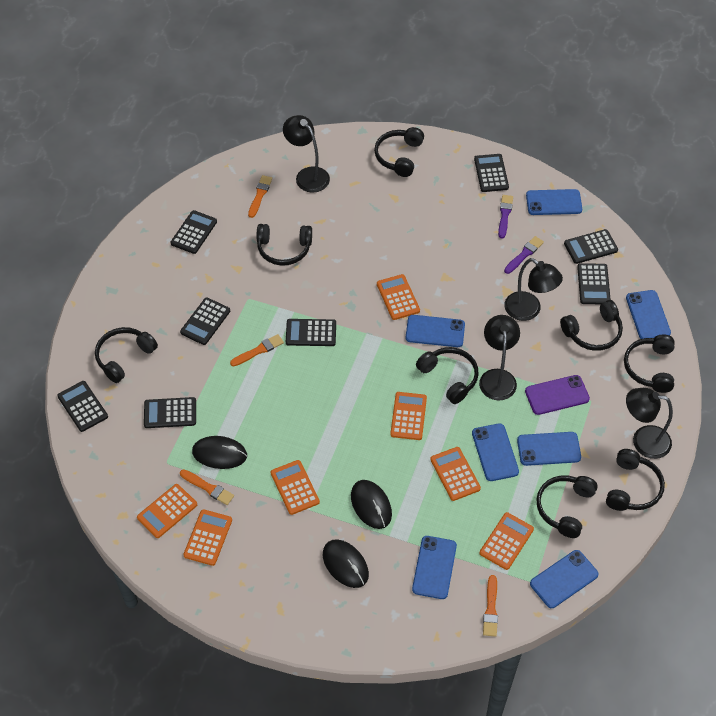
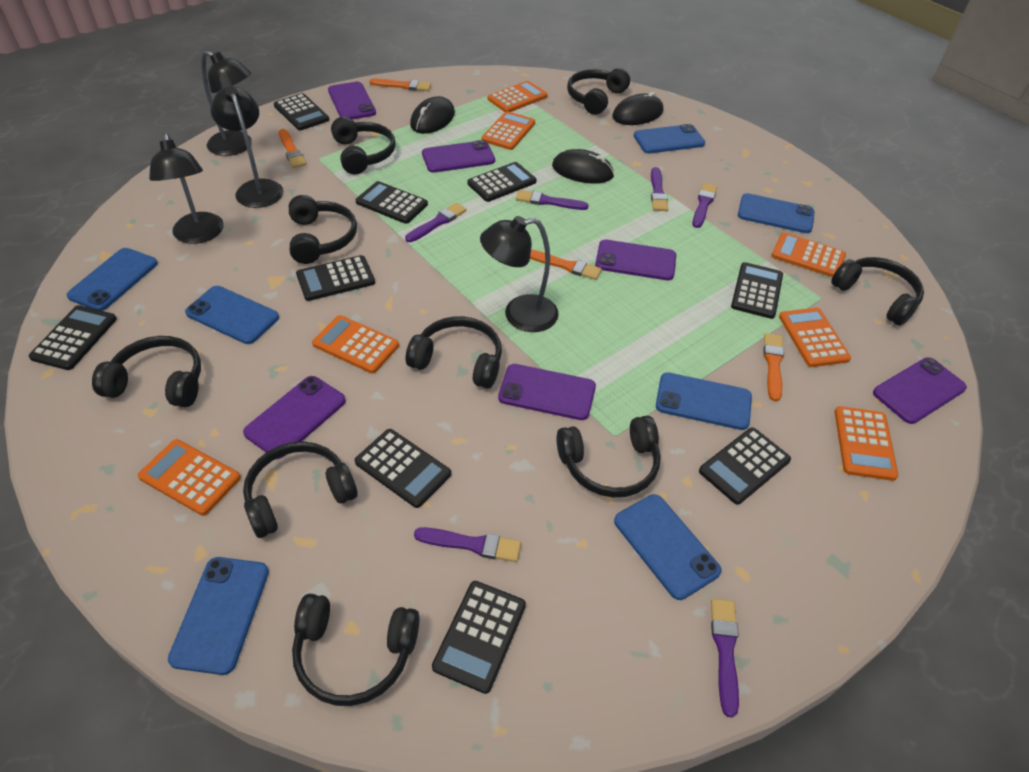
black calculator: [57,381,108,432] [144,397,196,428] [171,210,217,254] [180,298,230,345] [286,319,336,346] [474,154,509,192] [564,229,618,264] [577,263,611,304] = 8 -> [29,305,117,370] [274,93,329,130] [296,255,375,301] [355,429,451,508] [356,181,428,224] [432,581,526,694] [467,162,536,202] [699,427,791,505] [731,262,783,319] = 9
black headphones: [95,327,158,383] [257,224,312,266] [374,127,424,177] [416,347,479,404] [536,475,598,538] [560,300,623,351] [606,449,665,511] [624,334,675,393] = 8 -> [92,336,201,407] [243,441,358,538] [289,195,357,264] [292,593,419,706] [331,117,396,174] [406,316,502,389] [556,416,661,497] [567,68,630,115] [831,257,924,326] = 9
purple brush: [498,195,513,239] [504,236,544,274] = 2 -> [405,202,467,242] [414,527,521,562] [516,190,588,210] [651,167,668,211] [692,183,717,228] [711,599,739,718] = 6
purple phone: [525,375,590,415] = 1 -> [243,376,346,459] [328,82,376,119] [422,140,495,173] [498,364,596,420] [595,240,676,280] [873,357,967,424] = 6

